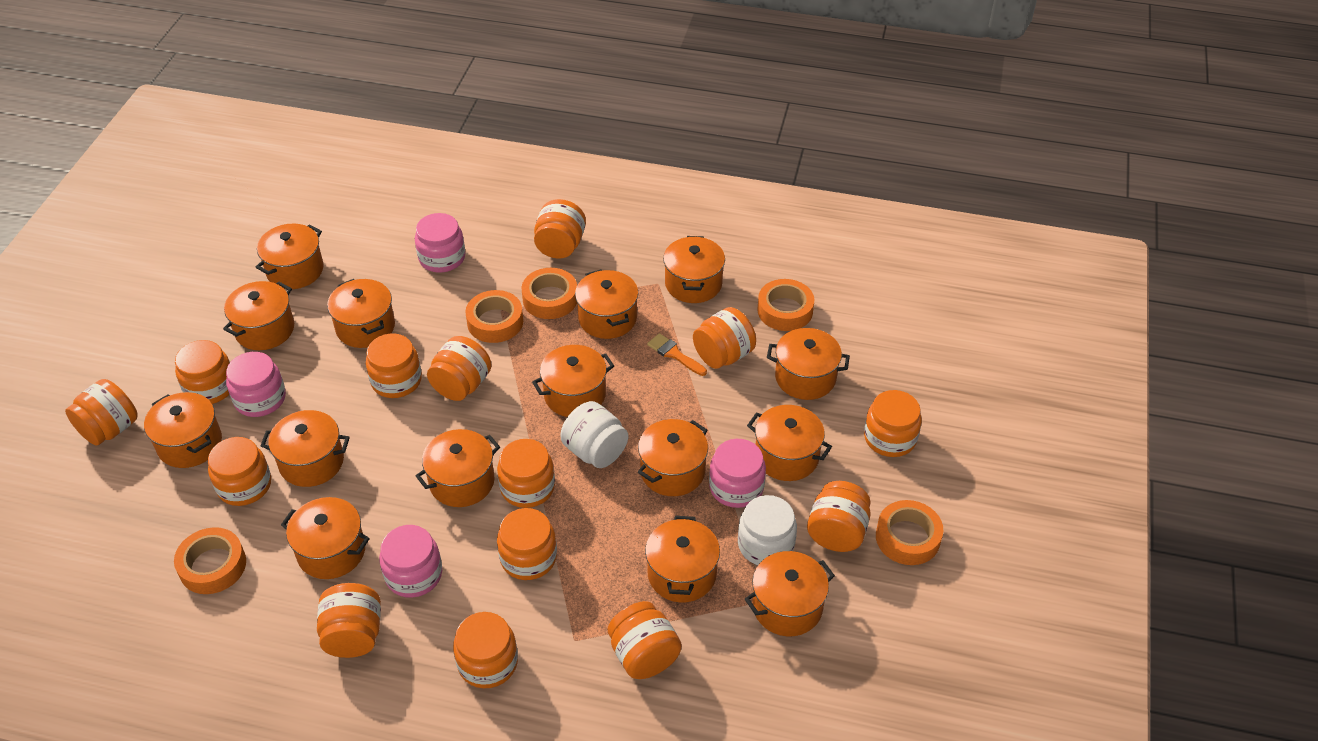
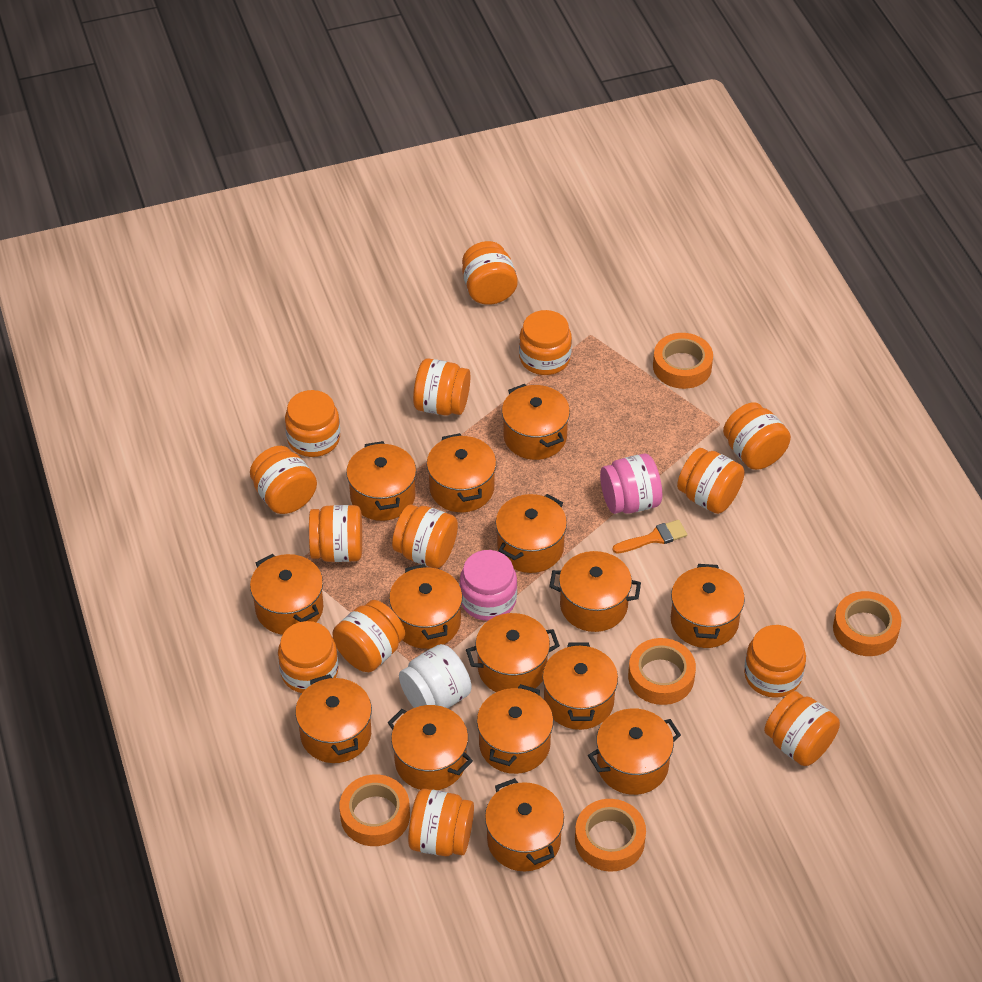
pink jar: [226,352,286,417] [379,525,442,598] [415,213,465,273] [709,439,766,508] = 4 -> [459,550,517,621] [600,454,662,514] = 2
white jar: [560,401,628,468] [738,495,797,565] = 2 -> [399,644,472,708] = 1

